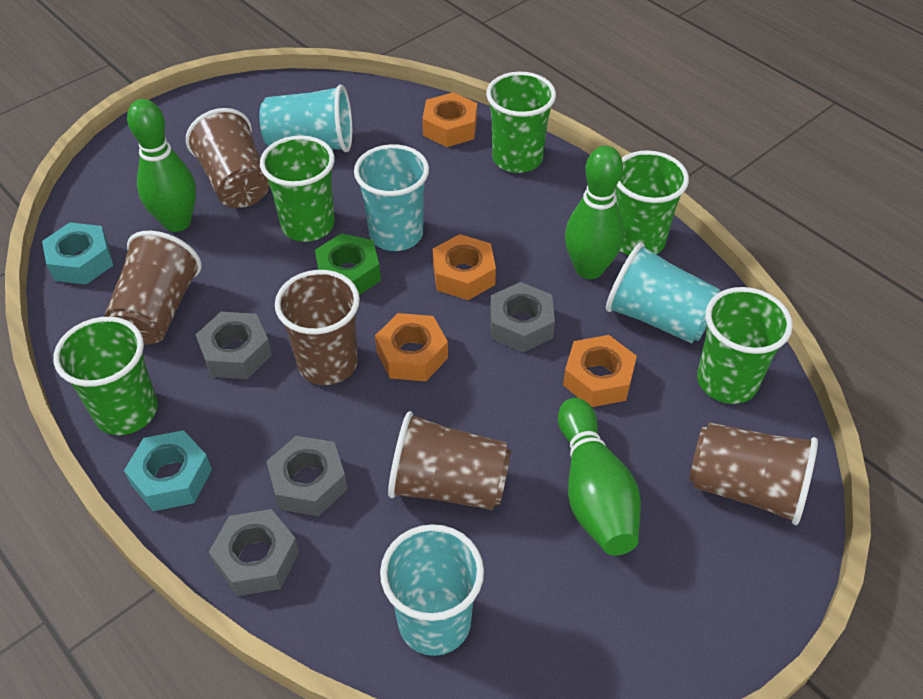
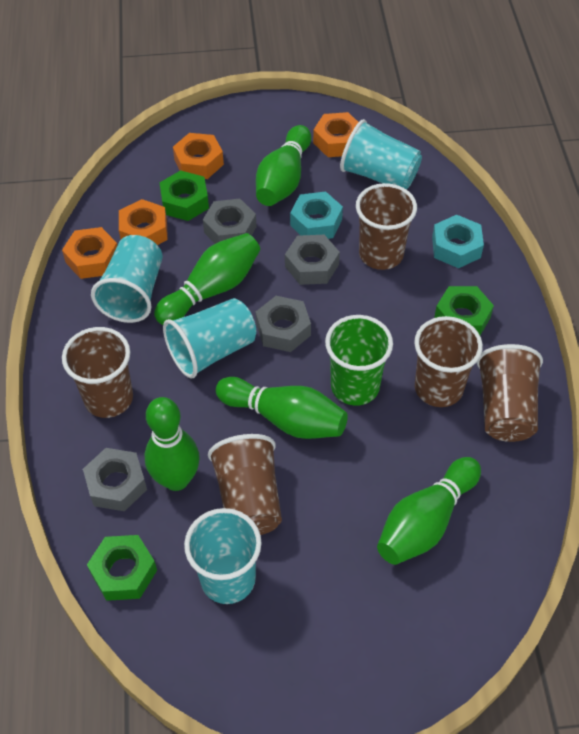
green bowling pin: [127,99,196,232] [558,398,641,556] [565,146,624,279] = 3 -> [145,397,200,491] [154,233,260,325] [216,377,348,439] [256,125,311,206] [377,457,481,565] = 5
green cup: [53,317,158,435] [260,135,335,242] [486,72,556,173] [615,150,689,256] [697,287,793,404] = 5 -> [325,315,393,406] = 1
green nut: [315,233,381,295] = 1 -> [87,535,157,601] [160,170,209,221] [434,286,494,335] = 3

